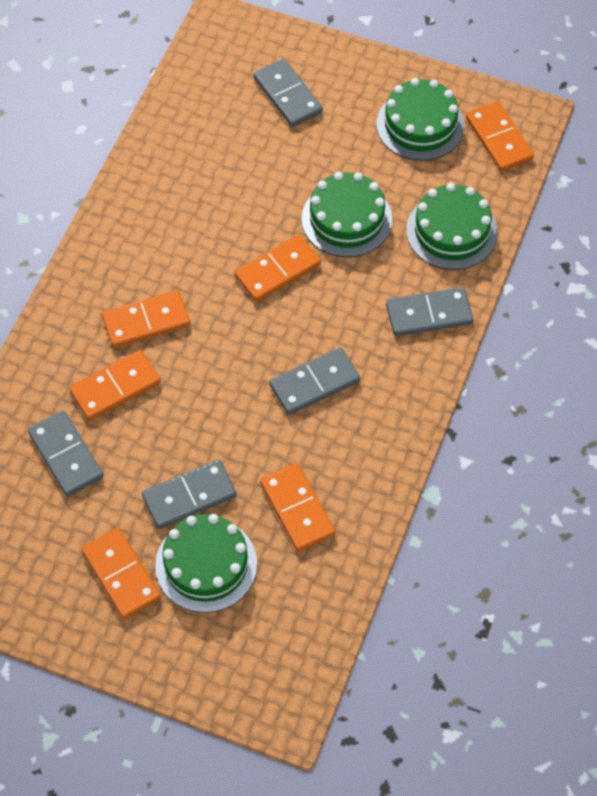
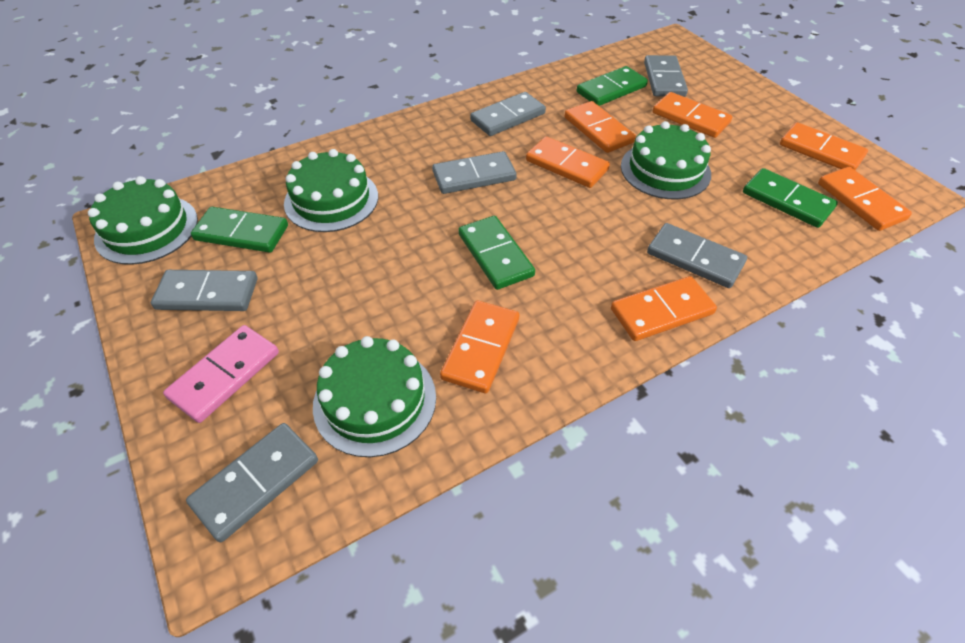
green domino: none = 0 -> [191,207,288,253] [458,216,535,290] [577,66,648,106] [743,168,838,228] = 4
grey domino: [28,411,103,496] [142,460,236,529] [253,59,323,127] [270,347,360,415] [386,287,473,336] = 5 -> [151,270,257,311] [186,423,318,542] [432,151,517,194] [470,92,546,136] [644,55,688,97] [647,223,747,288] = 6
orange domino: [69,350,161,421] [82,528,161,619] [102,291,190,348] [234,234,321,302] [260,463,335,552] [466,101,534,172] = 6 -> [440,300,519,393] [526,136,610,188] [564,101,636,153] [611,276,717,341] [653,92,732,138] [780,122,868,170] [818,167,912,231] = 7
pink domino: none = 0 -> [163,325,279,423] = 1

